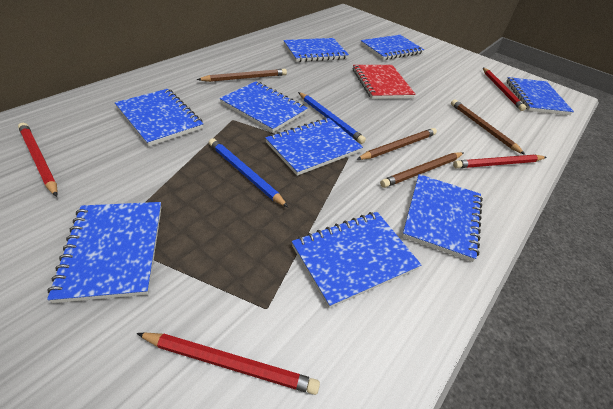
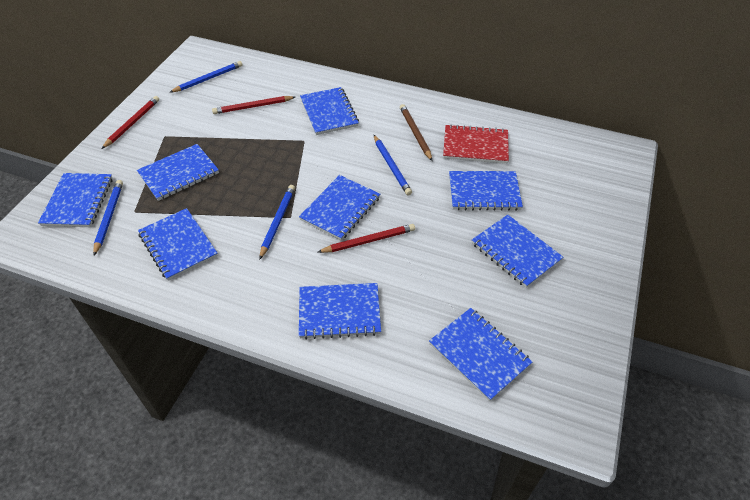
blue pencil: [209,138,289,208] [298,92,366,144] = 2 -> [93,180,123,255] [169,61,243,93] [259,185,295,260] [374,135,412,196] = 4
brown pencil: [197,69,287,82] [356,128,437,160] [380,152,463,188] [451,99,525,155] = 4 -> [400,104,432,161] = 1
red pencil: [18,123,58,197] [137,332,320,395] [453,155,547,168] [483,68,526,111] = 4 -> [101,96,159,149] [212,96,295,114] [317,224,415,253] = 3

